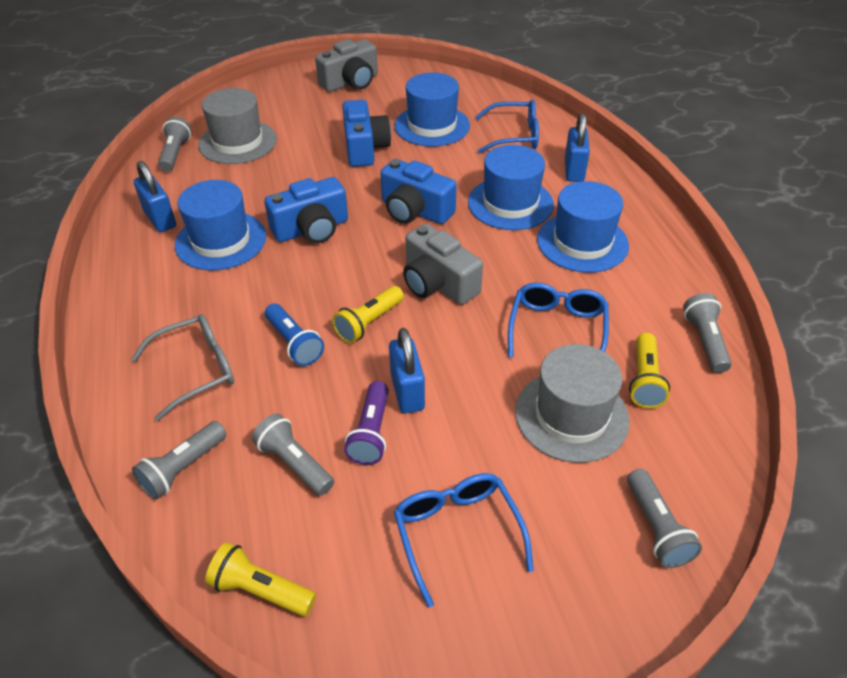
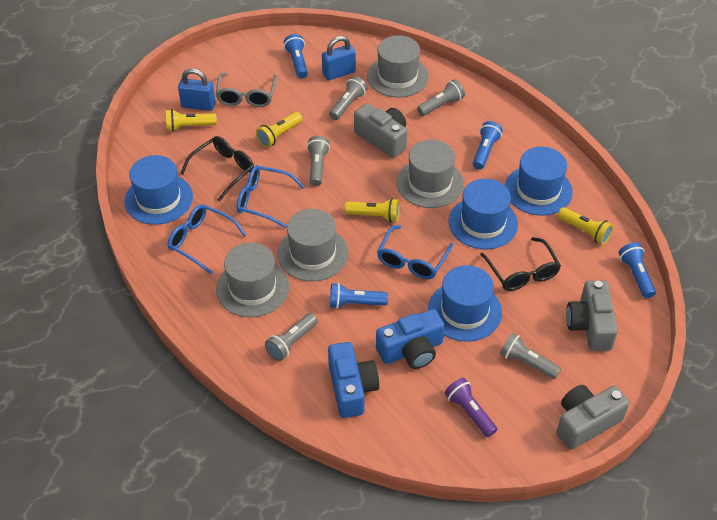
black glasses: none = 0 -> [180,136,254,202] [480,237,561,291] = 2
blue camera: [264,177,348,244] [342,100,391,167] [380,159,457,224] = 3 -> [328,342,379,418] [376,309,444,369] = 2
blue flashlight: [265,304,324,366] = 1 -> [284,34,308,78] [330,283,388,309] [473,121,503,170] [619,242,656,298] = 4
blue padlock: [134,161,176,232] [389,328,425,413] [565,113,590,182] = 3 -> [178,68,216,111] [322,36,356,80] = 2
grey camera: [315,39,378,92] [403,224,483,305] = 2 -> [354,103,407,158] [557,385,629,450] [566,280,618,351] = 3
grey hat: [198,88,277,164] [515,344,630,463] = 2 -> [216,243,289,317] [277,209,348,281] [367,35,429,98] [396,140,464,208] = 4
yellow flashlight: [205,542,316,616] [332,286,404,343] [629,333,670,409] = 3 -> [166,109,217,132] [256,112,302,148] [344,198,400,222] [557,207,613,245] = 4

